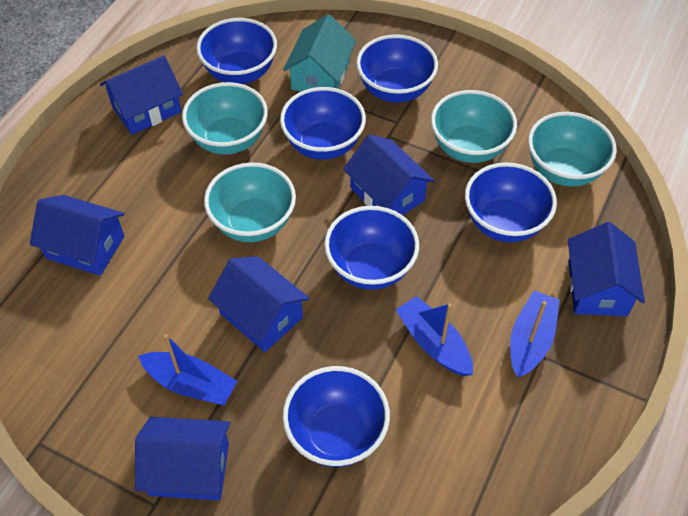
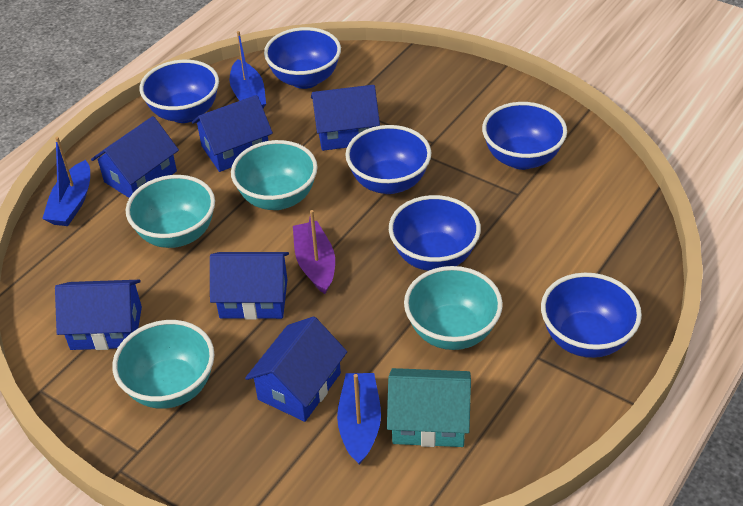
purple boat: none = 0 -> [293,210,335,294] = 1

